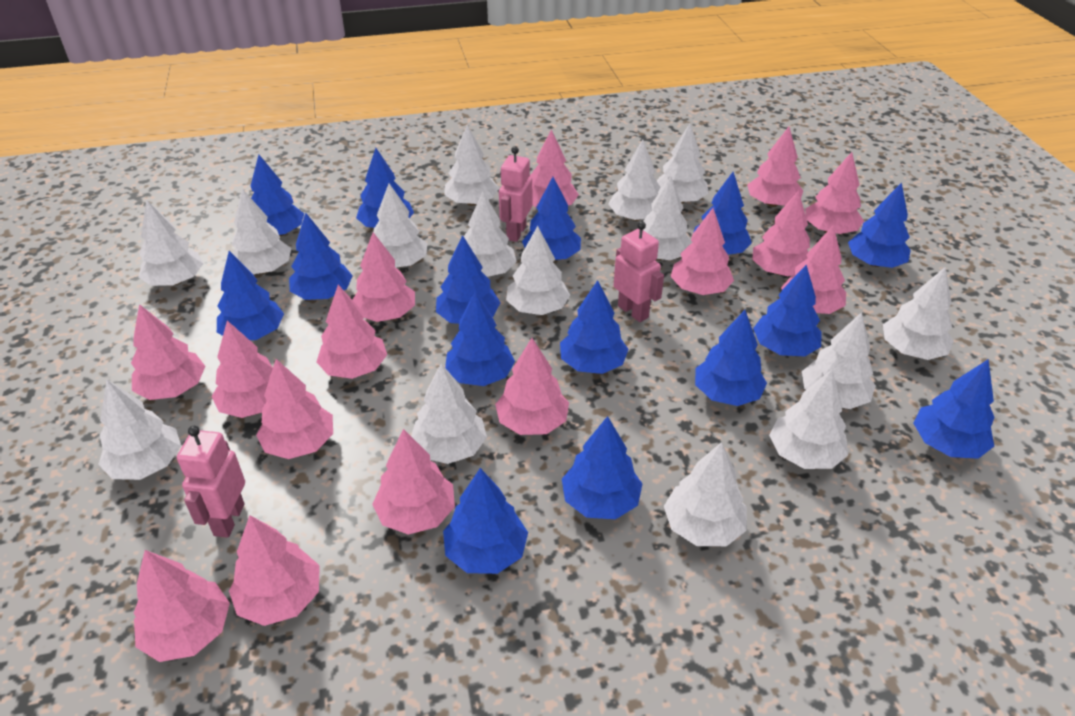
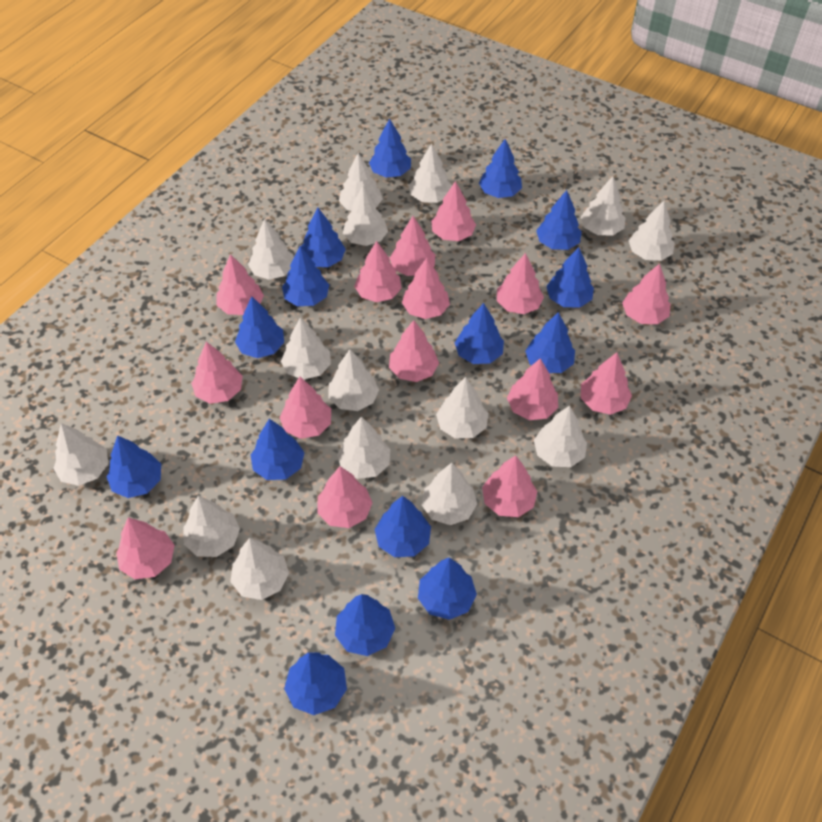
pink robot: [177,426,245,538] [499,146,532,242] [614,221,664,322] = 3 -> none = 0

